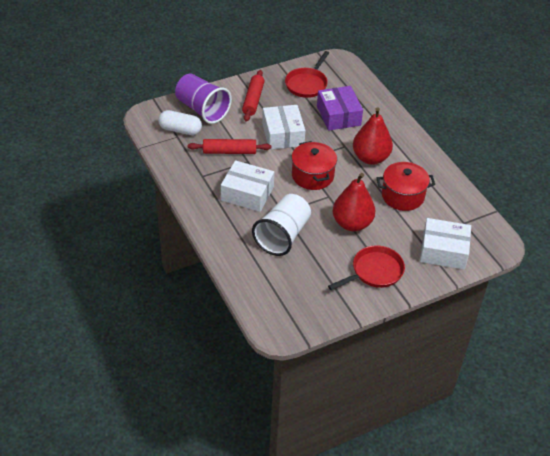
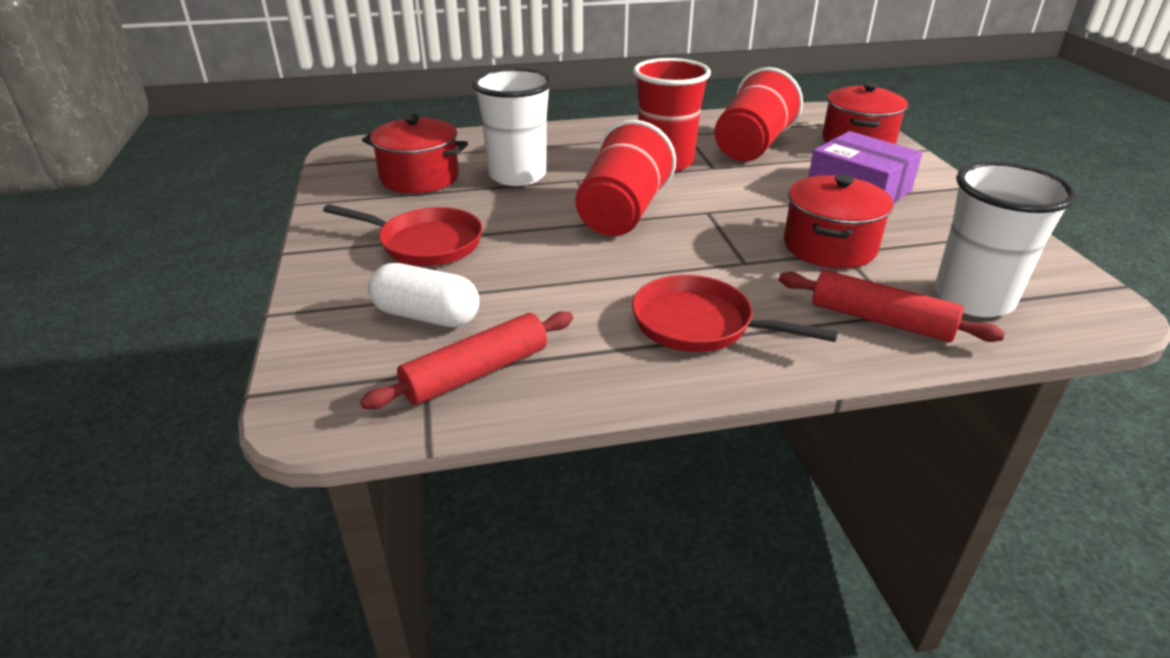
purple cup: [175,74,232,124] = 1 -> none = 0
red cup: none = 0 -> [575,120,676,236] [633,58,711,172] [714,67,803,162] = 3
red pear: [333,173,375,231] [353,107,393,165] = 2 -> none = 0
red pot: [292,141,337,190] [376,162,435,211] = 2 -> [362,114,468,194] [784,175,894,269] [822,82,908,144] = 3
white box: [221,160,274,212] [262,105,305,150] [420,218,471,270] = 3 -> none = 0
white cup: [252,194,311,256] = 1 -> [472,68,552,186] [935,162,1076,317] = 2

